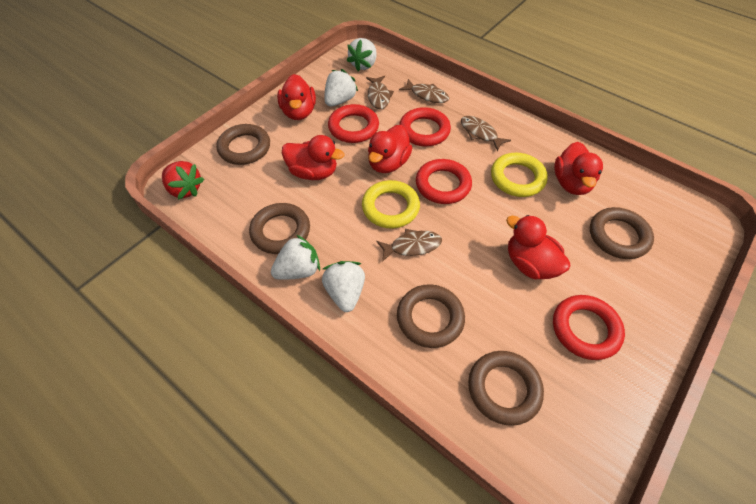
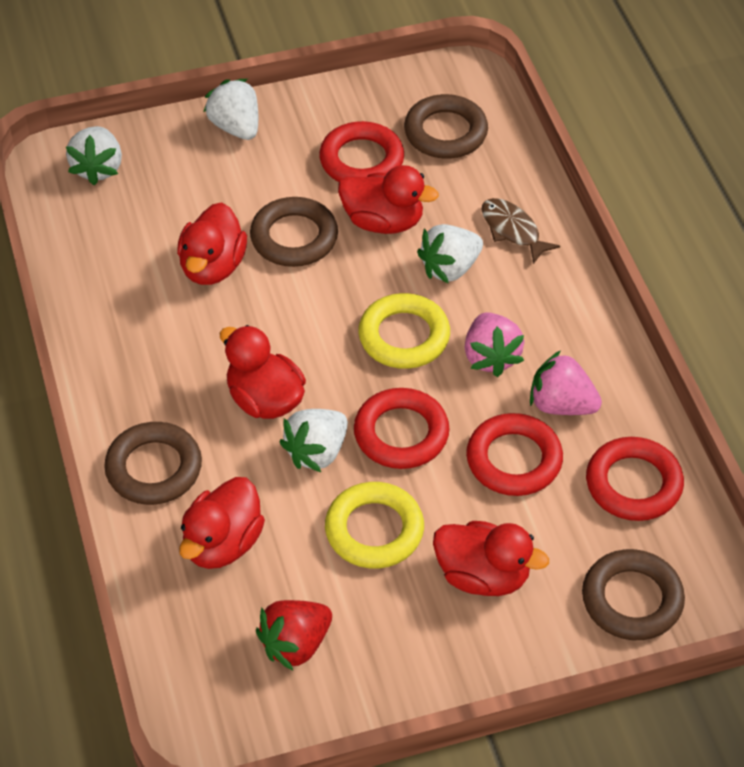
brown fish: [366,76,394,109] [376,229,442,262] [399,79,449,103] [461,116,511,151] = 4 -> [481,198,560,264] = 1
brown ring: [216,124,270,165] [249,203,310,254] [397,284,465,348] [468,351,544,426] [590,207,654,259] = 5 -> [104,422,202,505] [250,197,338,267] [404,94,488,159] [582,549,685,640] = 4
pink strawberry: none = 0 -> [465,313,524,377] [530,351,602,415] = 2

